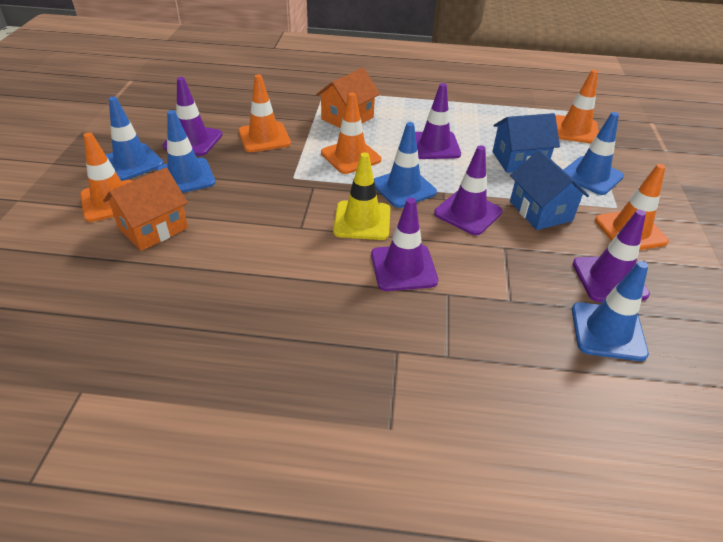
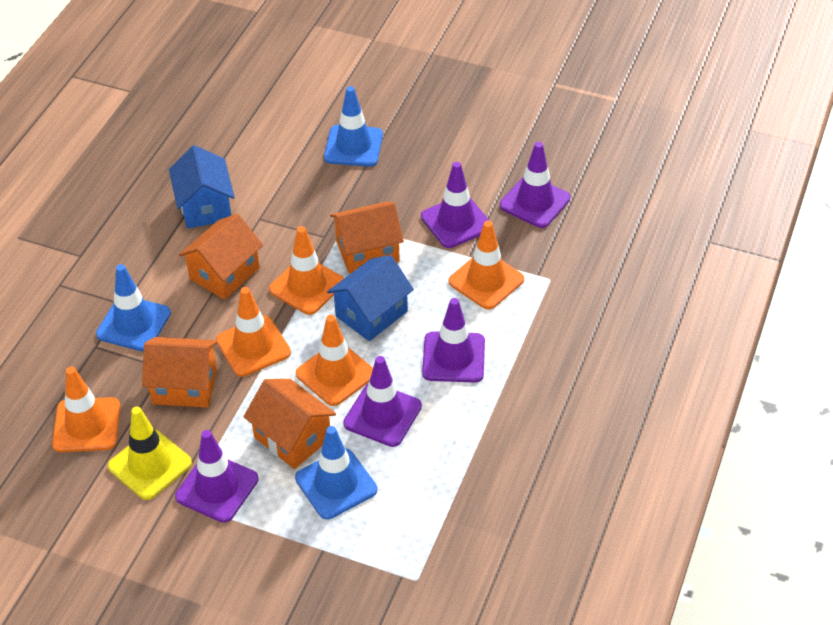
blue traffic cone: [106,97,164,181] [157,110,215,193] [374,122,437,208] [564,112,624,195] [572,261,649,361] = 5 -> [96,264,171,352] [295,426,377,519] [324,86,383,167] = 3
orange house: [103,168,188,251] [316,68,380,128] = 2 -> [142,337,218,408] [179,214,263,300] [243,379,336,469] [330,202,404,274] = 4

